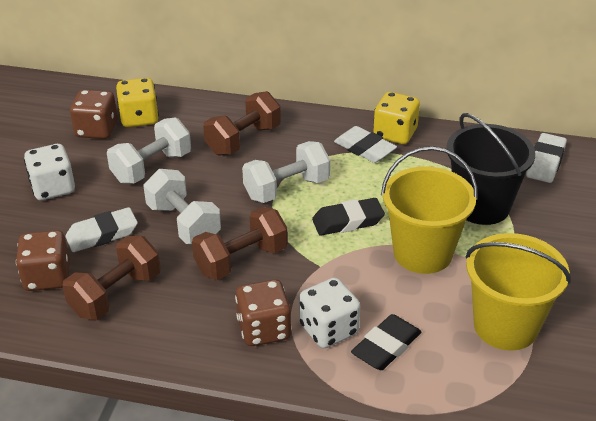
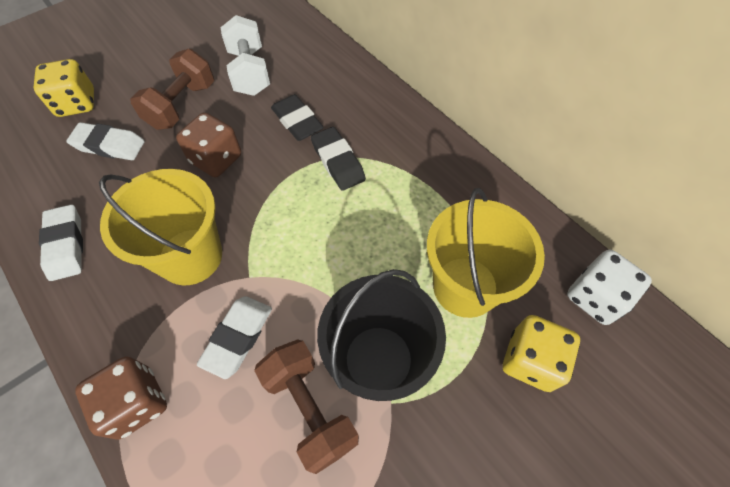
brown dice: [16,230,70,291] [70,90,118,139] [235,279,292,346] = 3 -> [75,357,167,440] [176,112,241,177] = 2
brown dumbbell: [62,236,161,320] [192,207,288,280] [203,91,281,155] = 3 -> [130,49,214,130] [254,339,359,474] = 2
white dice: [24,144,75,200] [299,278,360,348] = 2 -> [567,250,652,325] = 1
white dumbbell: [107,117,191,184] [143,169,221,244] [242,141,330,203] = 3 -> [220,15,270,96] = 1

